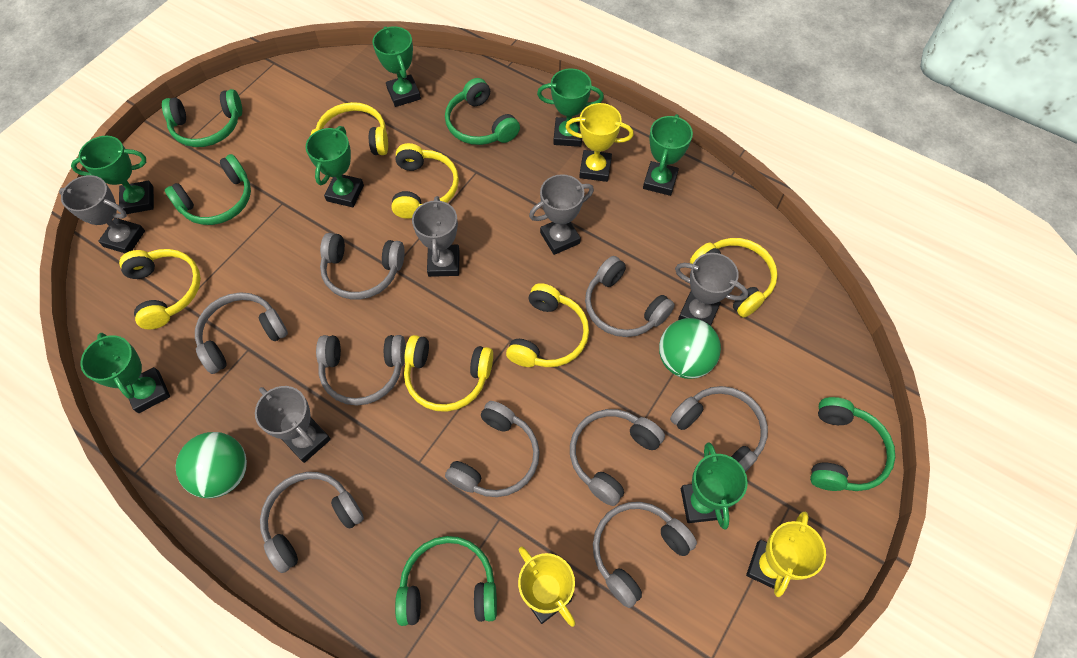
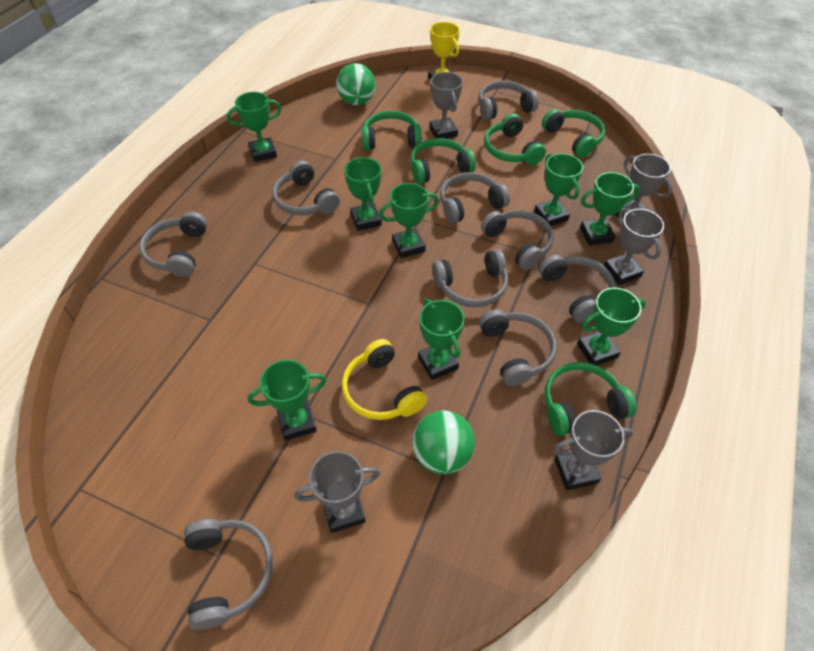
green trophy: [71,136,154,214] [80,333,170,413] [305,126,364,207] [373,26,421,107] [537,69,604,147] [643,114,693,196] [681,442,748,530] = 7 -> [227,92,282,162] [248,360,327,441] [344,157,382,231] [379,183,439,258] [418,299,465,380] [534,153,583,226] [577,288,646,365] [580,172,640,246] = 8
yellow headphones: [119,249,201,330] [310,102,388,155] [392,143,459,219] [404,335,493,412] [506,283,589,367] [690,238,778,318] = 6 -> [342,339,427,420] = 1
yellow trophy: [518,547,576,627] [565,103,634,182] [746,512,826,597] = 3 -> [428,22,460,80] = 1

